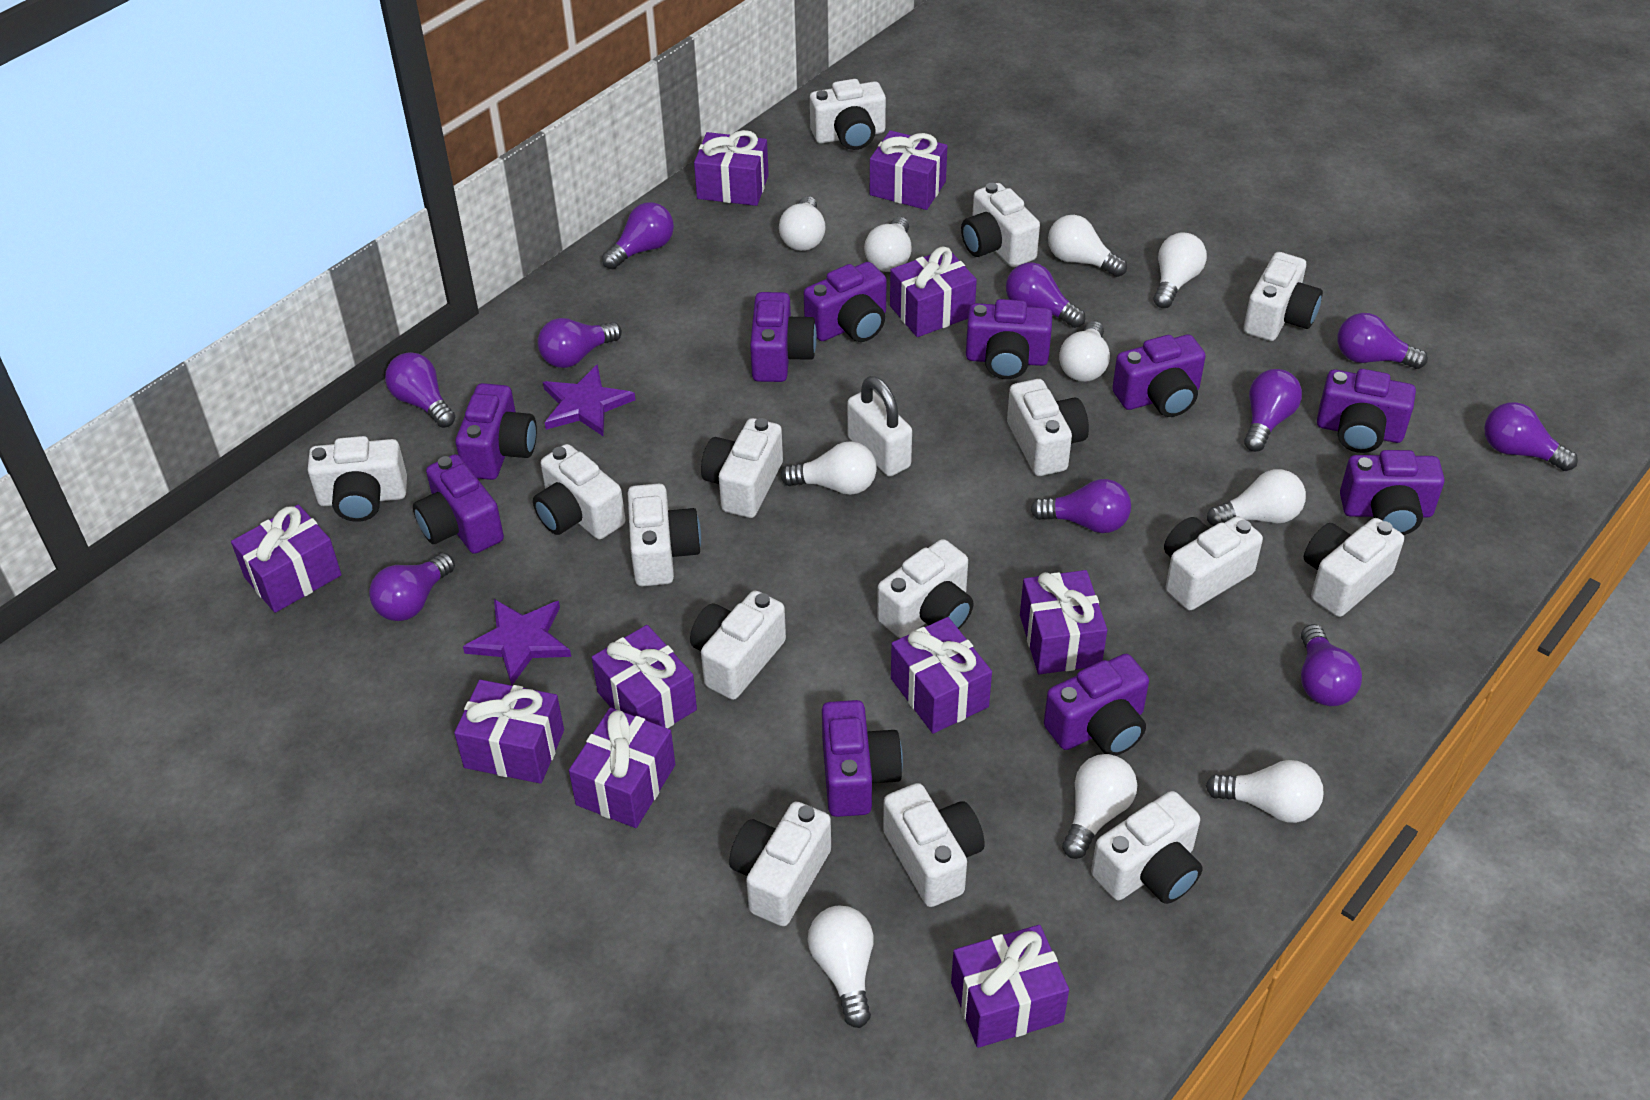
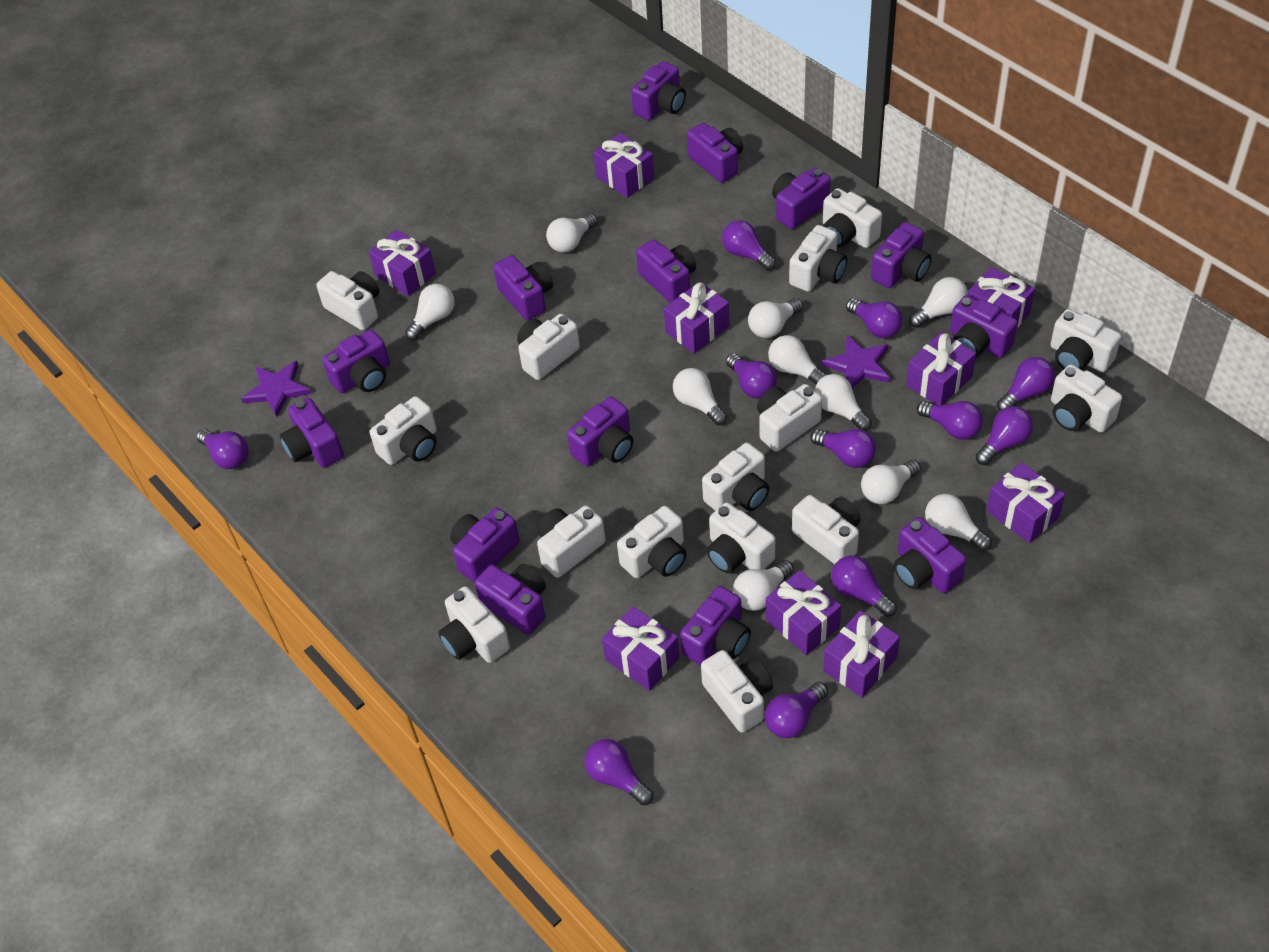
purple camera: [413,454,504,554] [455,383,537,480] [750,292,817,382] [804,262,887,342] [822,700,903,817] [966,299,1052,379] [1044,654,1149,756] [1112,334,1206,417] [1317,369,1416,453] [1340,450,1445,535] = 10 -> [280,398,344,468] [322,329,390,393] [450,508,519,582] [474,564,546,635] [493,255,553,321] [567,397,633,467] [631,61,686,120] [636,239,696,303] [680,586,751,665] [687,123,743,183] [772,168,831,229] [871,222,932,288] [894,517,966,593] [950,295,1018,358] = 14
purple gift: [231,505,342,613] [454,680,564,784] [569,708,675,828] [592,625,697,728] [694,130,769,206] [870,130,947,210] [890,246,977,337] [891,617,992,734] [951,925,1069,1048] [1020,570,1107,675] = 10 -> [369,229,436,297] [593,133,654,198] [602,606,680,691] [664,282,729,353] [766,570,841,655] [823,610,900,697] [906,332,976,405] [968,267,1035,328] [987,462,1065,543] = 9
purple light bulb: [369,553,455,621] [385,352,455,428] [537,318,622,368] [602,202,674,269] [1006,262,1085,328] [1030,479,1131,533] [1244,369,1302,452] [1301,624,1362,706] [1337,313,1428,369] [1484,402,1578,471] = 10 -> [196,429,249,469] [584,739,653,805] [722,220,776,271] [726,353,777,399] [765,682,828,738] [810,429,876,468] [831,556,897,617] [846,298,903,338] [916,401,983,440] [975,406,1033,465] [997,357,1055,411] = 11
white padlock: [847,376,912,476] = 1 -> none = 0

